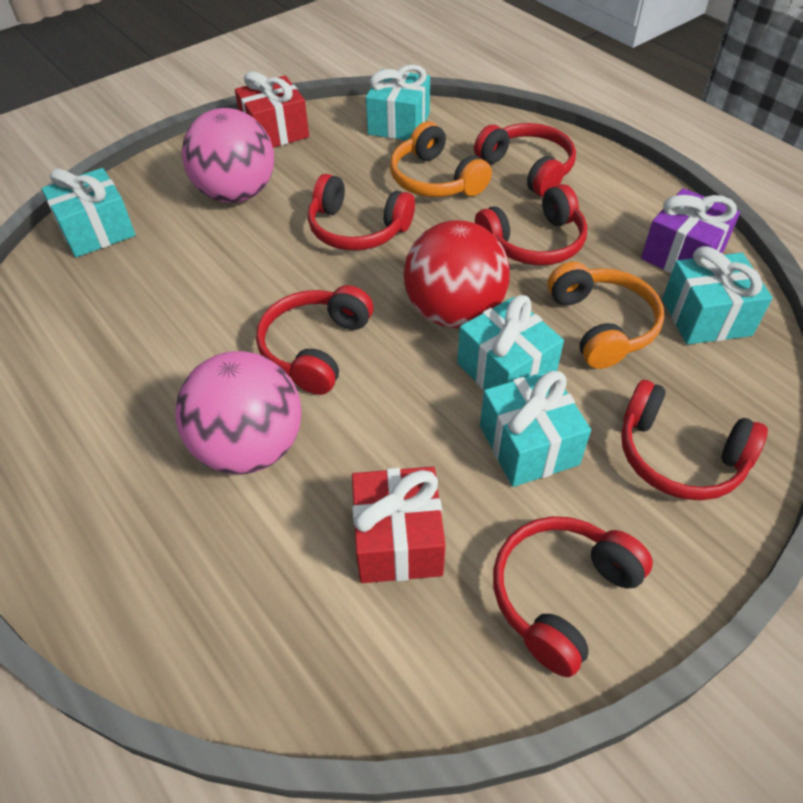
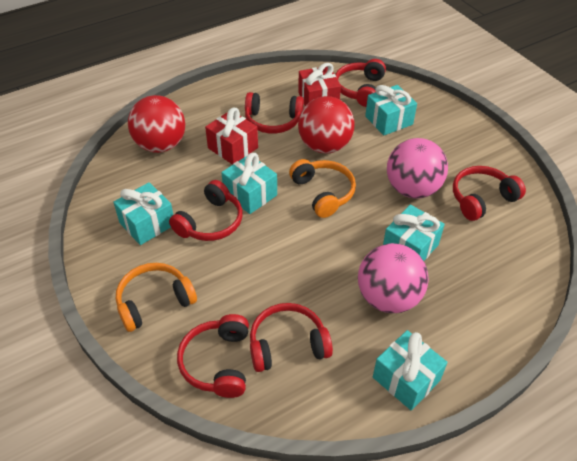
purple gift: [641,188,740,273] = 1 -> none = 0
red ball: [403,220,510,328] = 1 -> [128,95,185,153] [298,96,355,154] = 2

